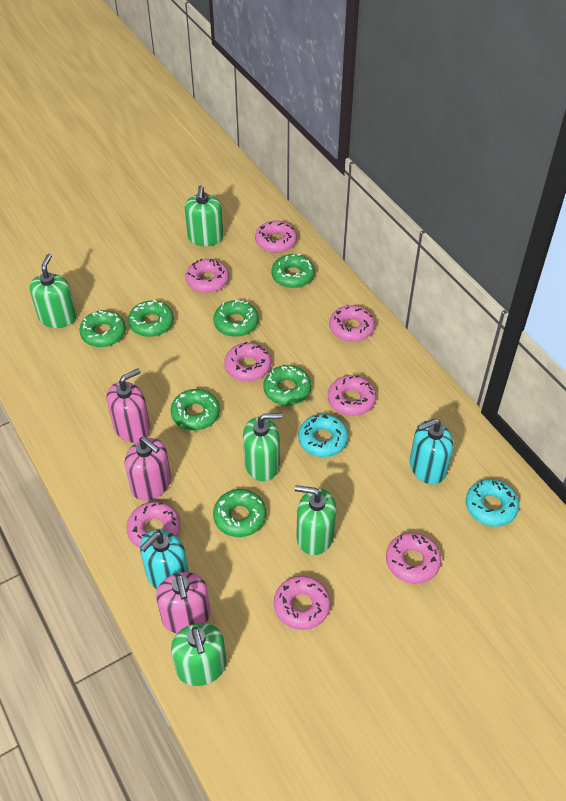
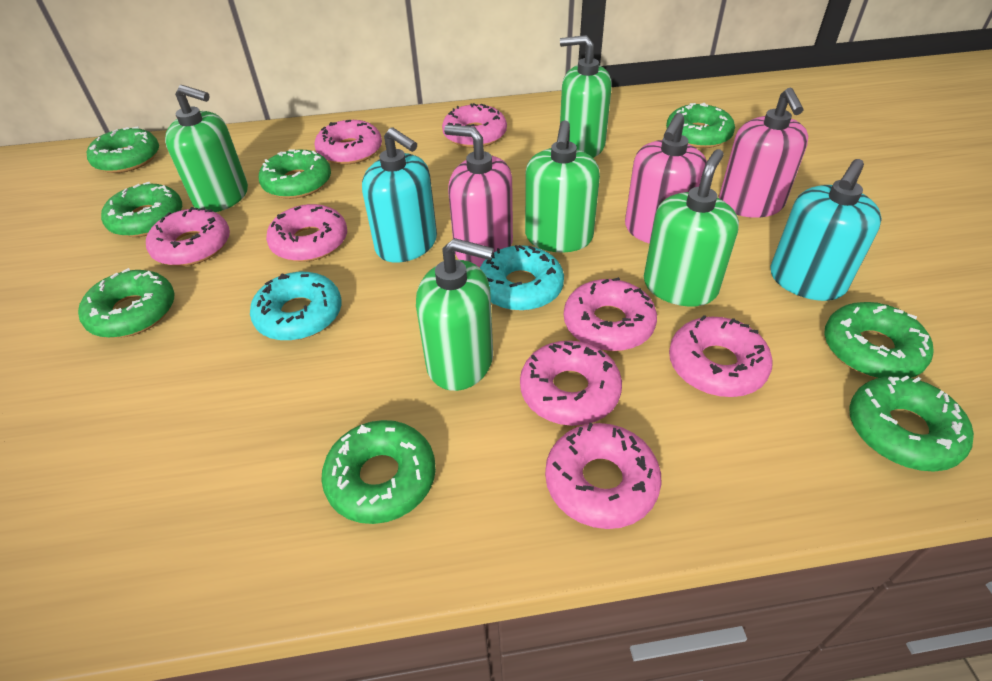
green donut: [79,310,126,347] [128,300,174,337] [171,389,220,431] [213,300,259,337] [213,489,266,537] [263,365,311,405] [271,254,315,288] = 7 -> [78,268,174,338] [87,126,159,173] [101,182,182,237] [258,149,331,199] [321,420,436,524] [666,103,735,148] [824,302,933,378] [849,375,974,472] = 8

